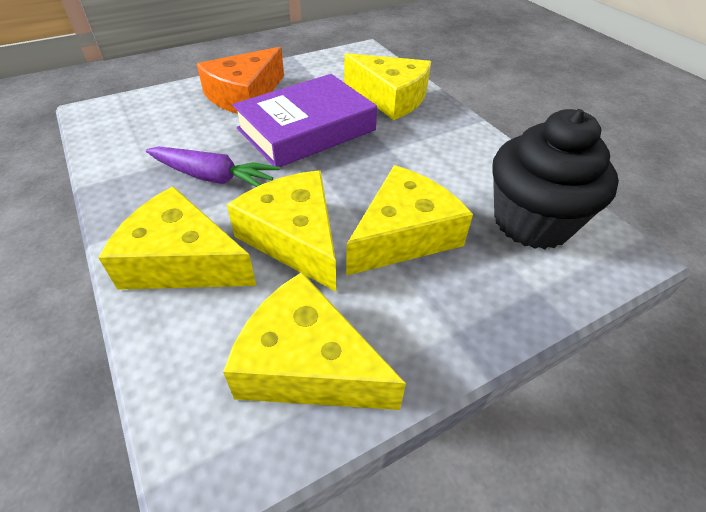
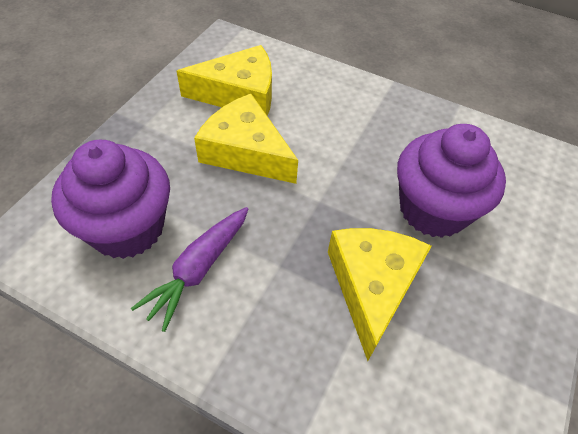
black cupcake: [492,109,619,249] = 1 -> none = 0
orange cheese: [197,47,284,114] = 1 -> none = 0
purple book: [232,74,377,167] = 1 -> none = 0
purple cupcake: none = 0 -> [51,140,170,259] [397,124,506,238] = 2
yellow cheese: [98,186,256,290] [223,272,406,410] [227,170,336,292] [344,53,431,120] [346,165,473,276] = 5 -> [177,45,272,116] [194,94,298,184] [328,228,432,361] = 3

